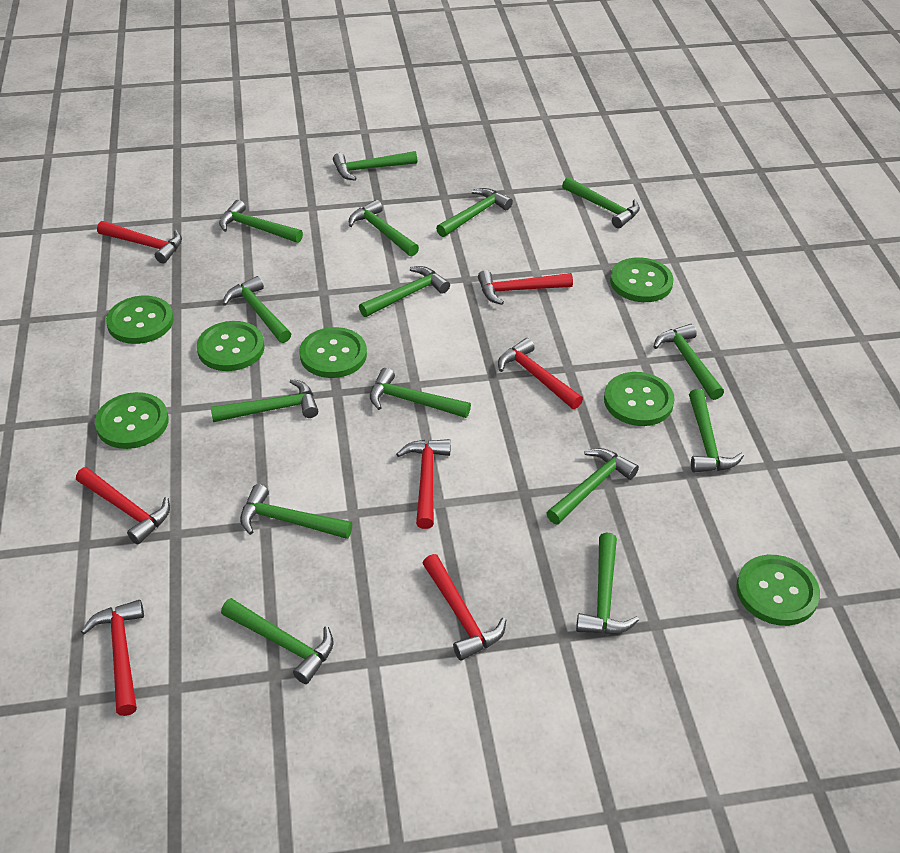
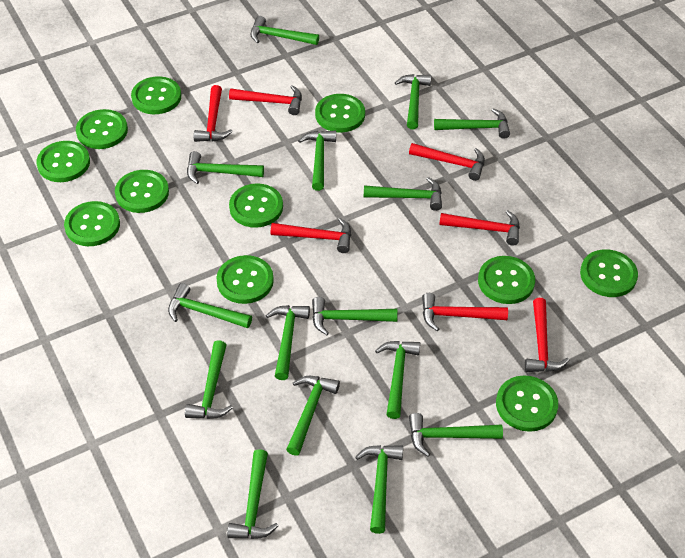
green button: [95,392,169,449] [106,296,174,344] [197,321,265,371] [299,327,367,378] [604,372,675,426] [610,257,673,302] [736,555,820,626] = 7 -> [36,141,90,182] [64,201,120,246] [76,109,128,149] [115,170,169,213] [131,76,181,114] [216,255,274,304] [229,183,283,228] [315,94,365,132] [478,256,535,304] [496,375,558,432] [580,249,638,297] = 11

